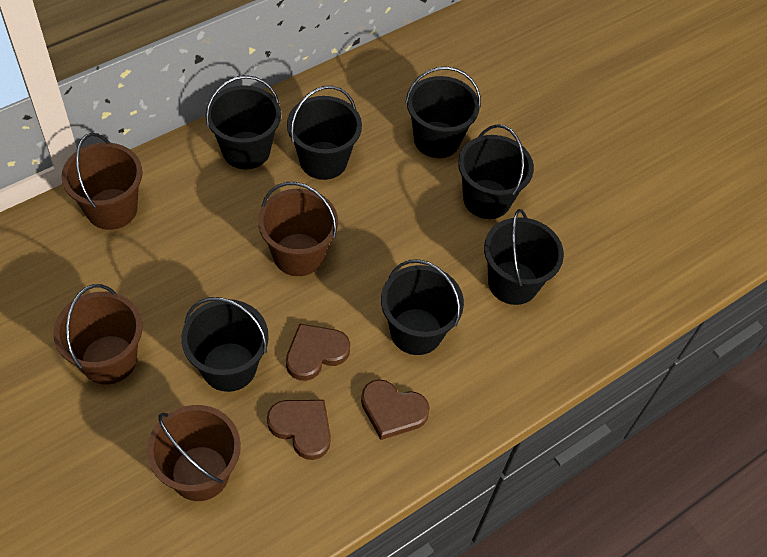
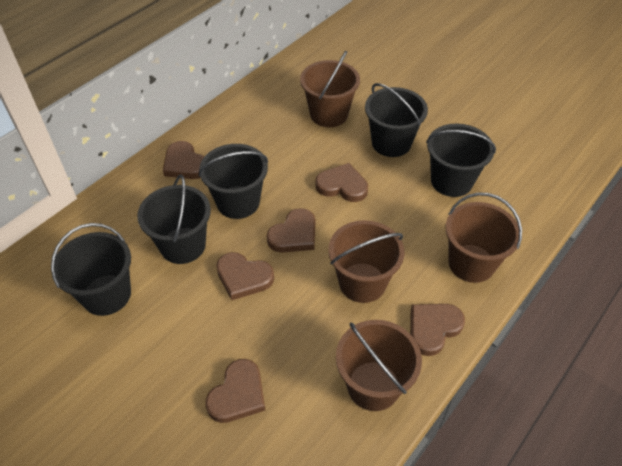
black bucket: [181,297,269,392] [206,75,281,169] [287,86,362,180] [381,259,464,355] [405,66,481,158] [458,124,534,219] [484,209,564,305] = 7 -> [51,223,131,316] [137,174,211,264] [199,144,268,219] [365,83,428,157] [426,124,496,197] = 5
brown heart: [267,400,331,460] [286,323,350,381] [361,379,430,440] = 3 -> [163,141,205,179] [206,359,265,423] [216,252,274,300] [267,208,315,253] [315,163,368,202] [410,304,465,356] = 6

